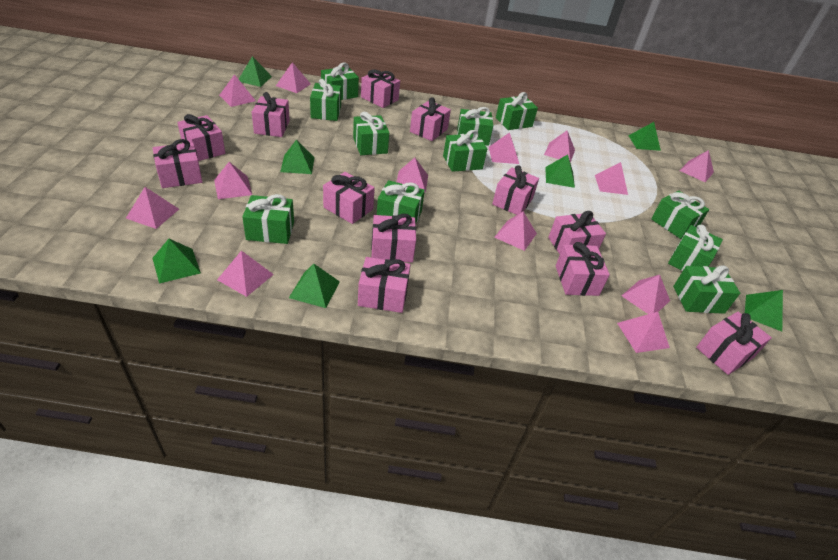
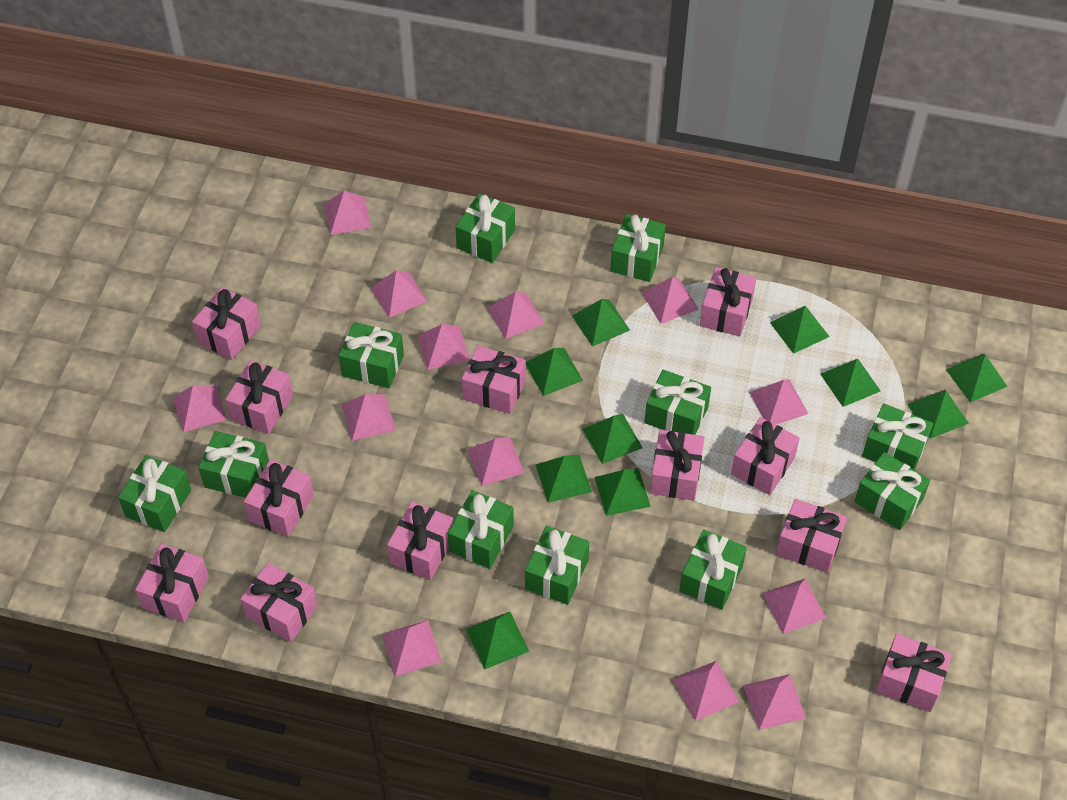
green pyramid: [153,239,201,284] [239,56,272,87] [280,140,315,174] [289,264,340,308] [545,155,575,188] [628,122,661,151] [745,290,783,332] = 7 -> [466,612,529,670] [526,348,583,396] [536,454,592,502] [572,299,630,347] [583,414,643,464] [594,468,651,516] [770,306,830,354] [820,359,880,407] [907,389,969,439] [946,354,1007,402] = 10

